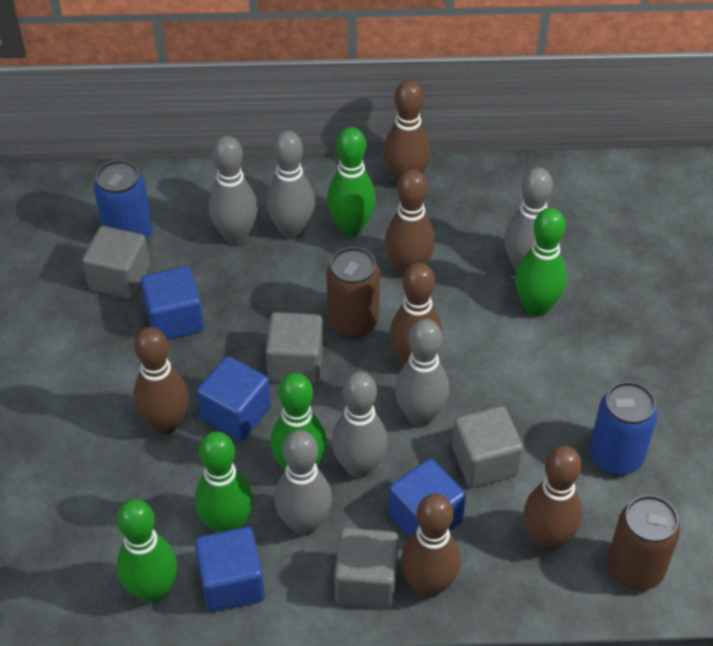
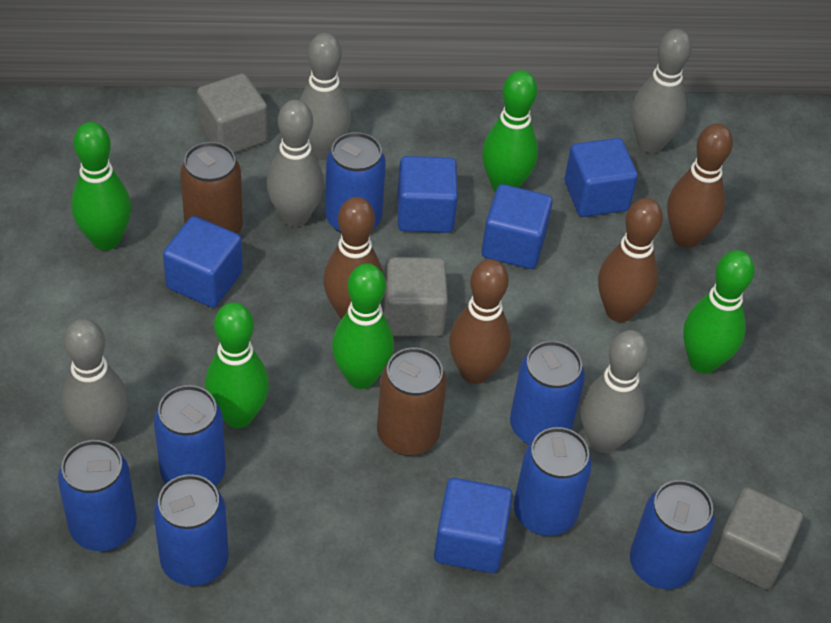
blue can: [94,160,152,240] [590,382,658,476] = 2 -> [58,440,137,551] [154,385,226,486] [154,474,229,586] [325,132,386,233] [510,341,585,445] [514,427,592,536] [630,480,715,589] = 7
blue cube: [141,266,204,340] [195,527,265,612] [197,356,271,441] [388,459,466,537] = 4 -> [163,216,243,307] [398,156,458,233] [434,478,513,573] [482,184,553,269] [565,138,638,217] = 5
brown bowling pin: [133,327,189,435] [383,80,431,185] [385,169,435,277] [390,262,442,365] [401,494,461,598] [524,446,583,551] = 6 -> [323,197,383,319] [449,259,511,384] [598,198,663,322] [667,124,733,248] = 4
grey bowling pin: [209,136,258,245] [266,130,315,239] [274,430,332,536] [332,372,387,478] [395,319,449,427] [504,167,553,272] = 6 -> [62,319,128,443] [267,100,324,227] [300,33,351,160] [581,330,649,453] [631,29,692,153] = 5
grey cube: [82,226,150,299] [266,312,323,384] [334,527,399,608] [452,406,523,488] = 4 -> [197,73,268,153] [384,257,448,337] [711,487,803,590] = 3

